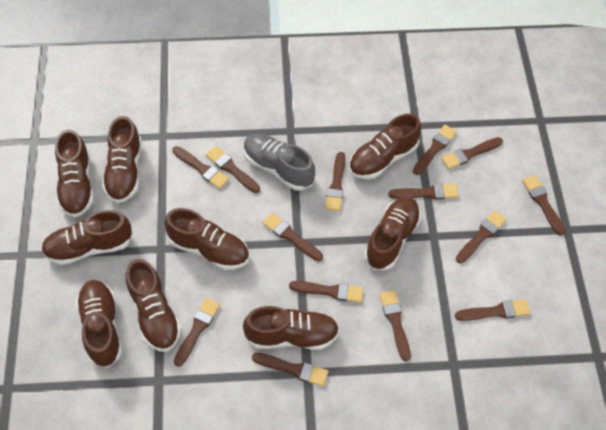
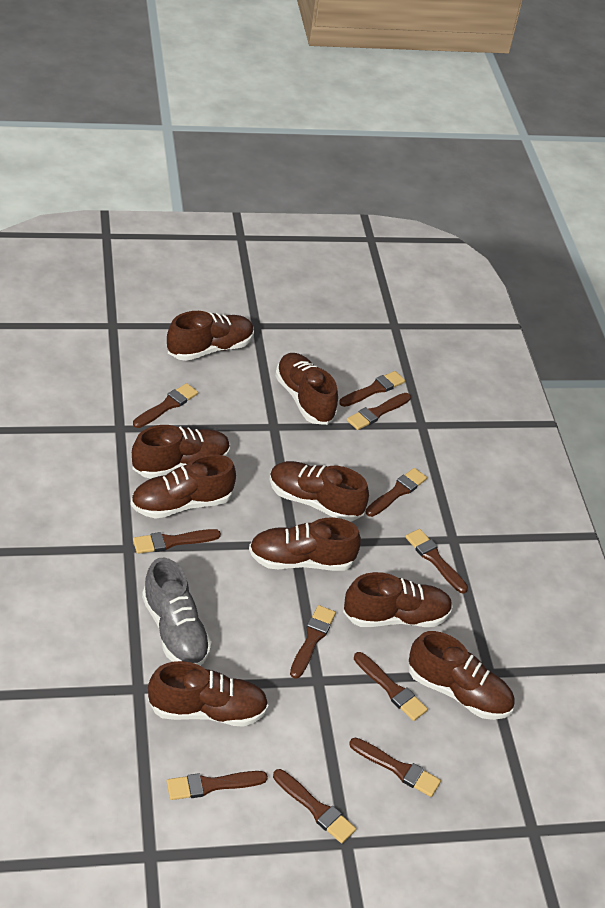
brown brush: [172,146,229,189] [174,298,220,367] [206,146,260,193] [252,353,329,387] [262,213,323,261] [289,281,364,303] [325,152,345,211] [379,290,411,361] [388,184,459,200] [413,125,457,175] [441,137,503,169] [455,299,530,321] [456,210,506,263] [523,175,565,236] = 14 -> [133,383,198,428] [133,529,221,554] [167,771,268,800] [273,769,356,843] [290,605,336,679] [339,371,405,407] [347,393,411,430] [349,737,441,797] [354,652,428,721] [366,468,427,517] [405,529,468,593] = 11

